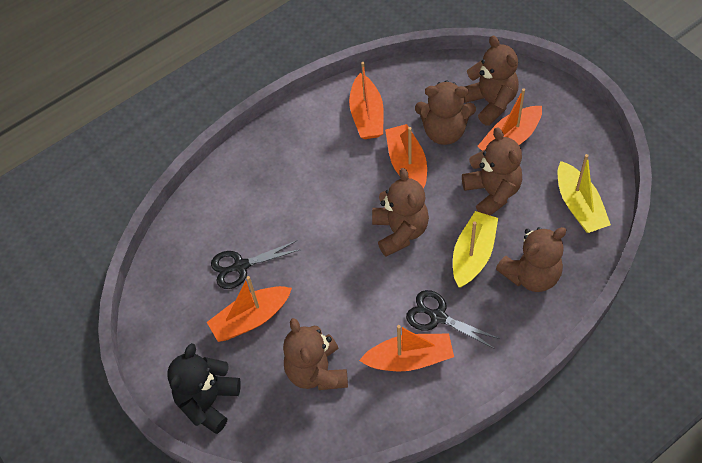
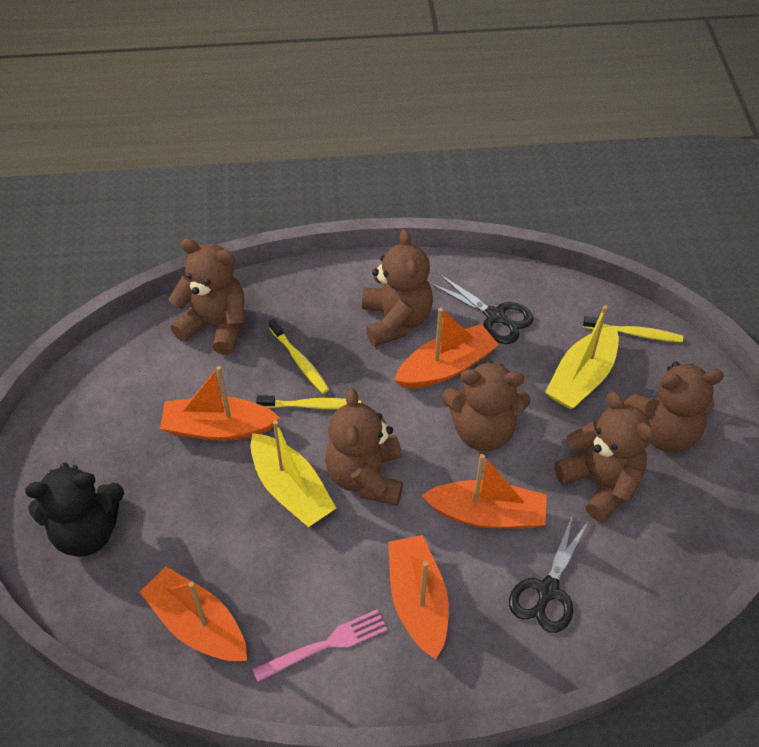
pink fork: none = 0 -> [252,610,387,682] = 1
yellow toothbrush: none = 0 -> [256,395,361,409] [268,319,329,394] [583,316,683,342] = 3

